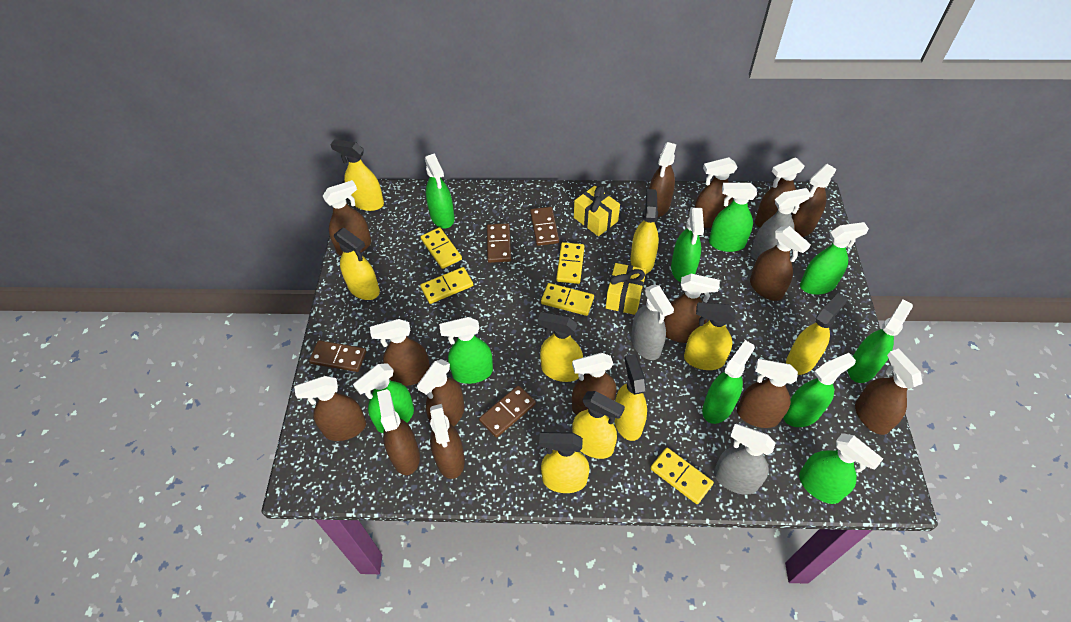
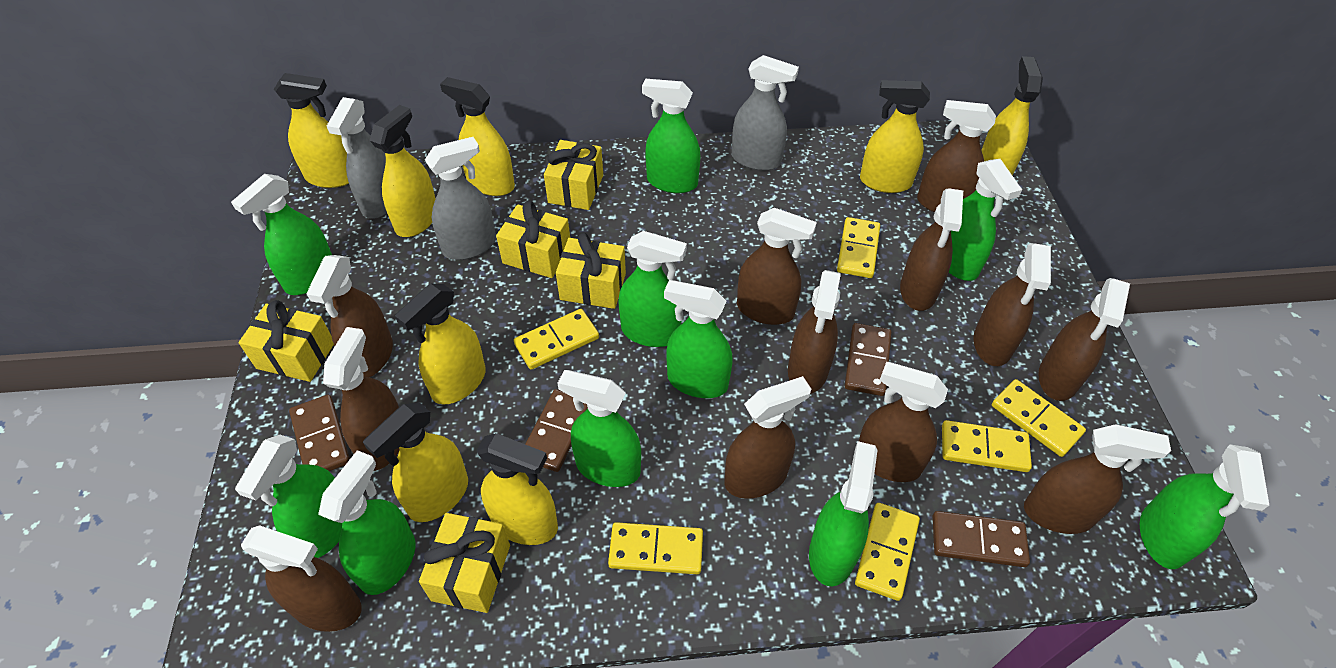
brown spray bottle: [294,376,366,441] [322,180,371,256] [370,319,430,386] [377,389,420,475] [417,359,464,426] [430,404,465,479] [572,353,617,415] [649,142,676,217] [664,274,720,343] [695,157,738,228] [737,359,798,428] [750,226,811,301] [755,157,805,227] [792,164,836,237] [855,348,922,435] = 15 -> [241,525,361,632] [306,255,393,377] [323,327,399,471] [724,376,811,499] [737,208,817,325] [788,270,841,394] [859,362,948,482] [900,188,963,311] [917,100,996,212] [974,243,1051,366] [1024,424,1171,534] [1038,278,1130,401] = 12
yellow domino: [420,267,473,304] [421,227,462,269] [541,283,594,316] [556,242,584,284] [650,448,714,504] = 5 -> [514,309,599,370] [608,522,703,574] [837,217,880,278] [855,503,920,601] [942,420,1032,472] [992,379,1086,457] = 6
yellow gift: [574,186,620,236] [606,263,646,315] = 2 -> [238,300,334,382] [419,513,510,613] [496,201,570,278] [544,140,603,210] [556,233,626,309] = 5
yellow spray bottle: [330,139,384,211] [334,228,380,300] [538,312,583,382] [539,432,590,493] [572,391,625,459] [614,354,647,441] [631,189,659,274] [684,302,735,370] [786,293,847,375] = 9 -> [274,73,349,188] [363,402,468,522] [370,105,436,237] [395,283,486,405] [440,77,515,196] [477,433,558,545] [860,80,930,193] [981,56,1043,176] = 8

